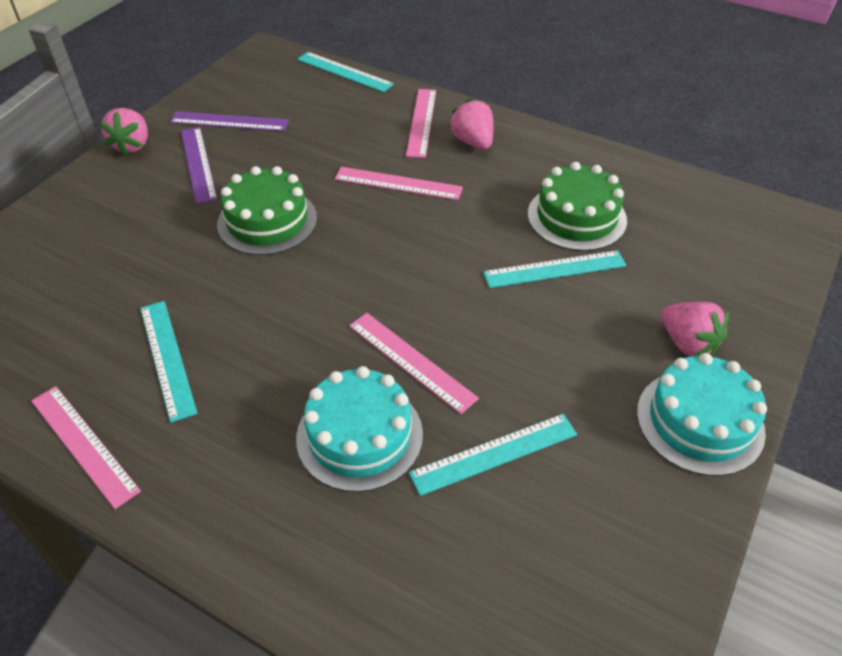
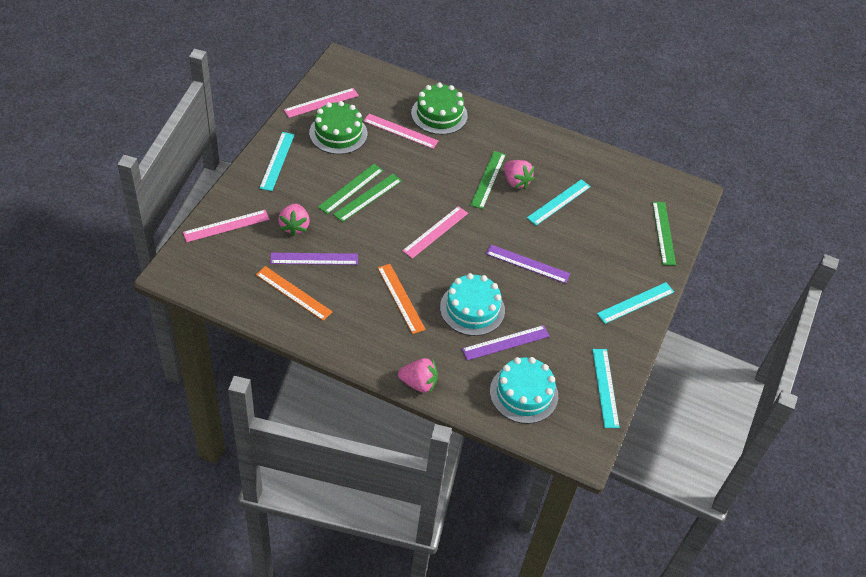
green ruler: none = 0 -> [318,164,383,214] [333,174,402,222] [470,151,506,209] [652,202,676,266] = 4
orange ruler: none = 0 -> [256,266,333,321] [378,264,426,334] = 2
purple ruler: [170,111,289,131] [181,127,217,204] = 2 -> [270,253,358,265] [462,325,550,361] [486,245,570,284] = 3

